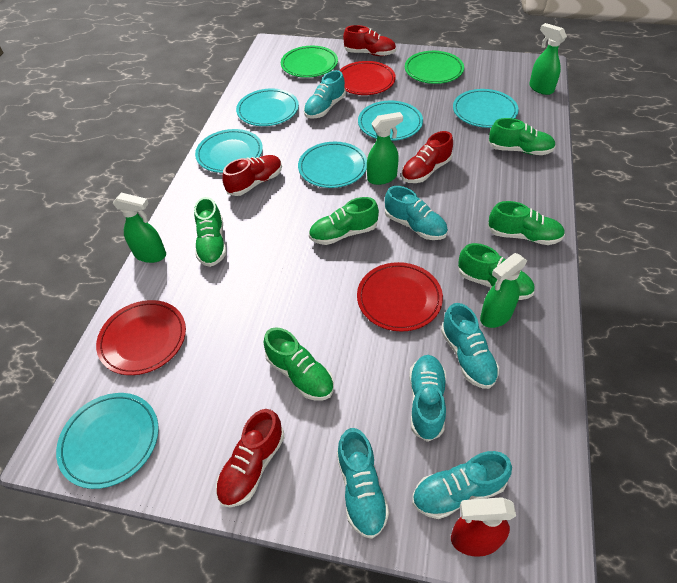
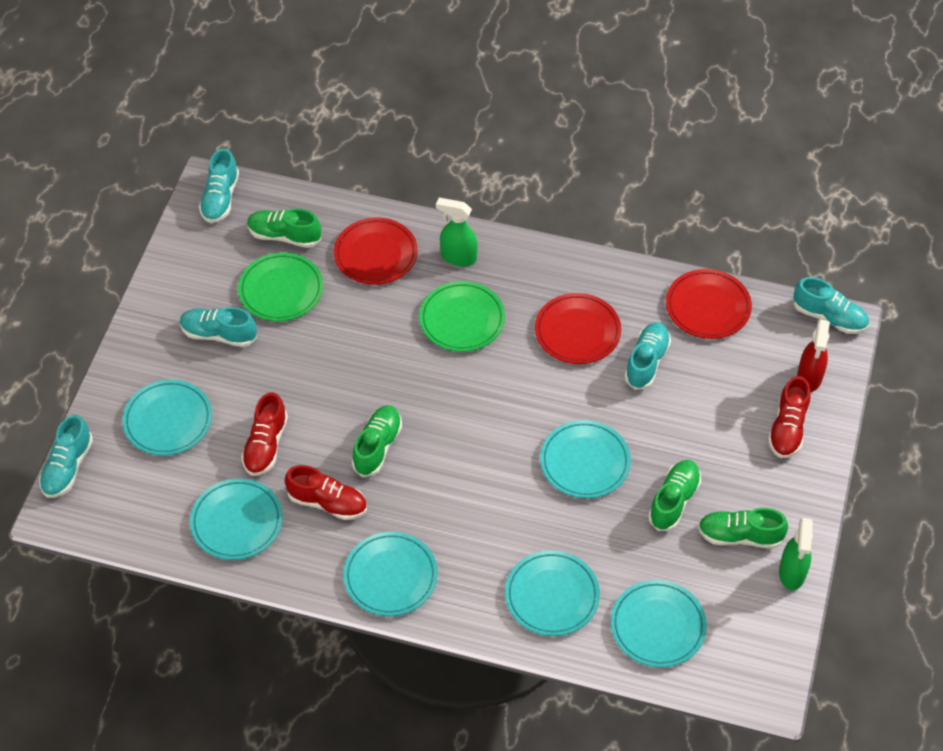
green shoe: [194,197,226,267] [264,327,334,400] [309,197,379,245] [458,243,534,300] [488,118,556,155] [488,201,565,245] = 6 -> [247,209,321,248] [352,405,402,477] [648,460,701,531] [698,508,788,549] = 4
green spray bottle: [113,193,166,263] [367,112,403,185] [480,253,528,328] [529,23,567,95] = 4 -> [436,198,478,266] [779,518,813,590] = 2
red shoe: [216,409,284,507] [222,155,282,196] [343,25,396,56] [401,131,453,183] = 4 -> [241,392,288,476] [285,465,367,520] [768,376,811,458] = 3
turquoise shoe: [304,70,346,119] [337,428,389,539] [385,186,448,240] [409,355,446,442] [412,451,512,519] [441,303,499,389] = 6 -> [39,415,93,498] [180,307,257,347] [199,149,239,223] [624,322,671,390] [793,277,869,334] = 5

